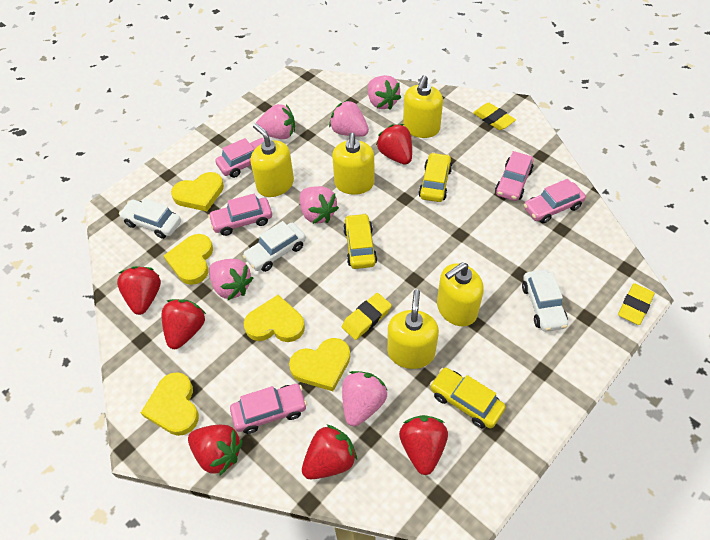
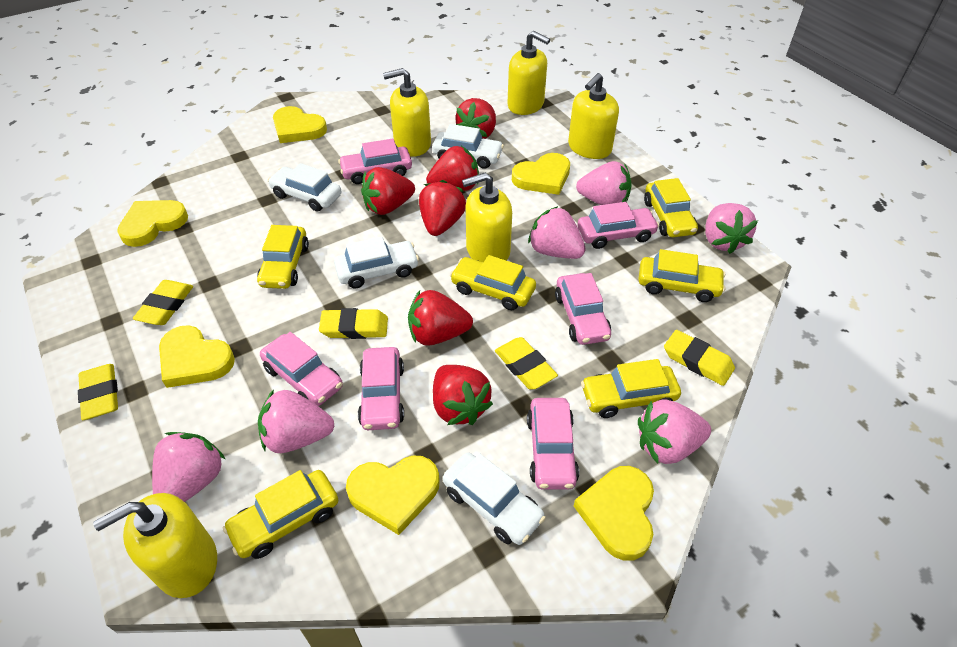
pink car: [208,194,272,236] [215,138,264,178] [230,384,307,434] [495,151,534,201] [524,179,586,224] = 5 -> [260,332,343,406] [338,139,412,184] [358,347,404,430] [527,398,579,490] [555,273,611,345] [578,202,659,249] = 6
white car: [119,199,181,239] [243,221,306,272] [522,270,568,332] = 3 -> [268,163,341,212] [334,237,419,289] [432,124,504,169] [443,453,546,545] = 4
yellow car: [343,213,377,269] [419,152,452,202] [430,368,506,428] = 3 -> [223,470,338,559] [257,225,309,289] [450,255,536,310] [581,359,681,418] [639,249,726,302] [644,178,698,237] = 6
yellow eraser: [342,293,392,340] [473,103,516,130] [618,283,655,325] = 3 -> [78,364,118,420] [133,280,193,325] [319,308,388,339] [495,337,558,389] [664,330,735,386] = 5
yellow heart: [141,372,199,436] [164,234,213,285] [171,172,224,211] [244,295,305,342] [289,338,350,391] = 5 -> [117,200,188,247] [159,325,235,388] [273,106,327,143] [346,456,440,535] [512,153,570,195] [574,466,654,561] = 6

